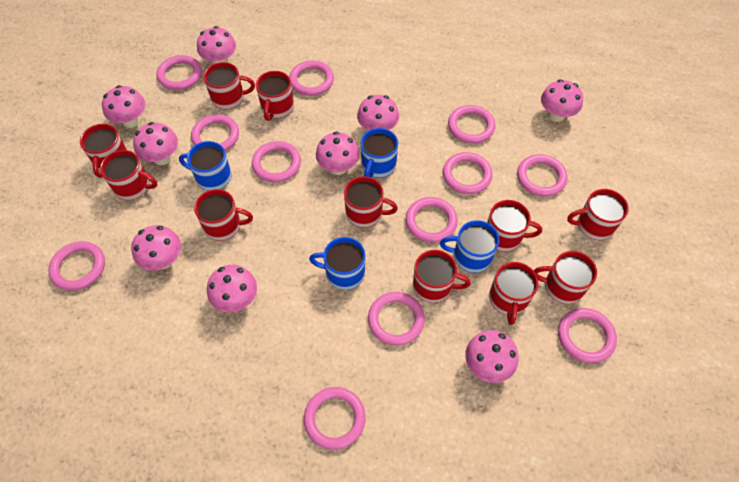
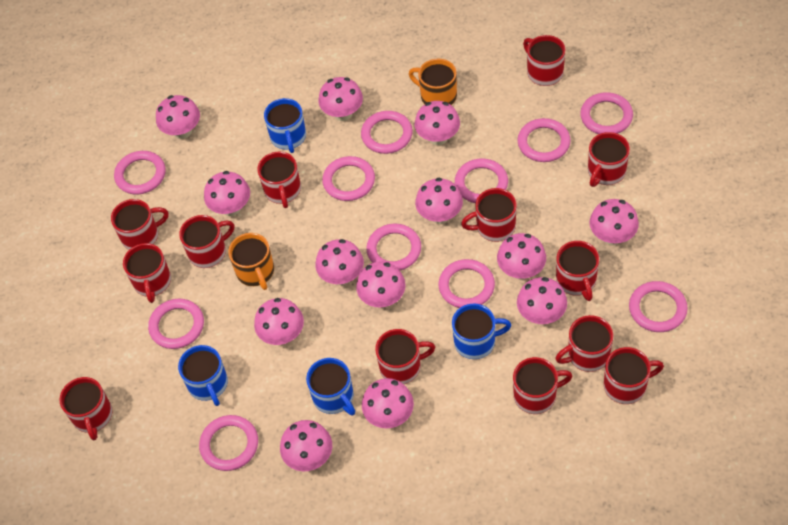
orange mug: none = 0 -> [228,233,274,290] [409,58,457,105] = 2
pink mushroom: [102,85,145,128] [131,225,181,271] [133,122,178,165] [197,26,236,64] [207,265,257,313] [316,132,359,175] [357,95,399,130] [465,330,518,383] [541,79,583,122] = 9 -> [156,95,200,139] [204,171,250,216] [254,298,304,345] [280,420,332,471] [315,239,364,285] [318,77,363,121] [356,261,406,308] [362,378,414,428] [415,101,460,145] [415,178,463,224] [497,233,546,279] [517,277,567,324] [589,199,639,245] = 13
pink ring: [48,241,105,291] [157,55,202,90] [191,114,239,151] [252,141,301,182] [289,60,334,96] [304,387,366,450] [368,292,425,346] [406,197,458,243] [443,152,493,194] [448,105,495,144] [517,154,567,197] [558,308,617,363] = 12 -> [114,151,165,195] [148,299,204,349] [199,415,258,471] [322,156,375,201] [361,111,413,154] [366,224,421,271] [438,259,495,308] [455,159,508,203] [517,118,571,162] [580,92,633,134] [629,281,688,332] = 11
red mug: [80,124,127,178] [100,150,157,200] [194,189,253,241] [203,62,255,109] [256,71,294,121] [344,176,398,228] [413,250,471,303] [487,200,542,252] [489,262,539,325] [533,251,597,304] [567,189,629,240] = 11 -> [60,377,112,440] [111,199,169,250] [123,243,171,303] [179,215,234,268] [257,151,301,208] [375,329,435,384] [461,188,517,242] [513,357,572,414] [523,35,565,86] [555,315,613,372] [556,241,599,301] [588,132,630,187] [604,347,664,404] = 13

